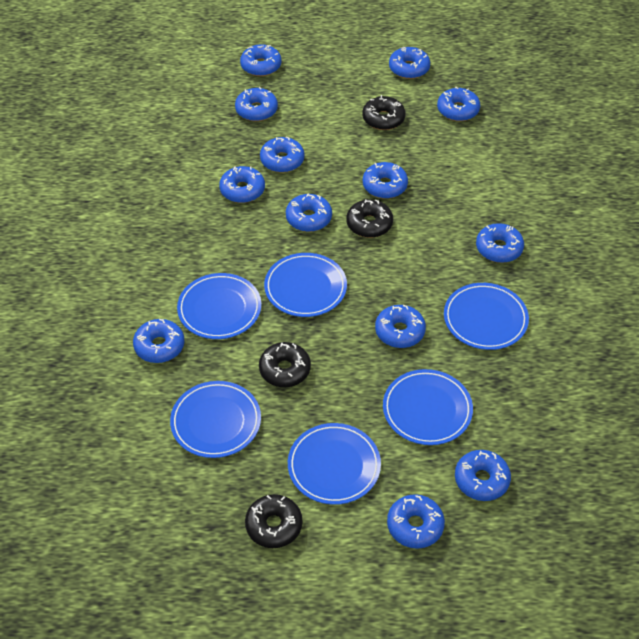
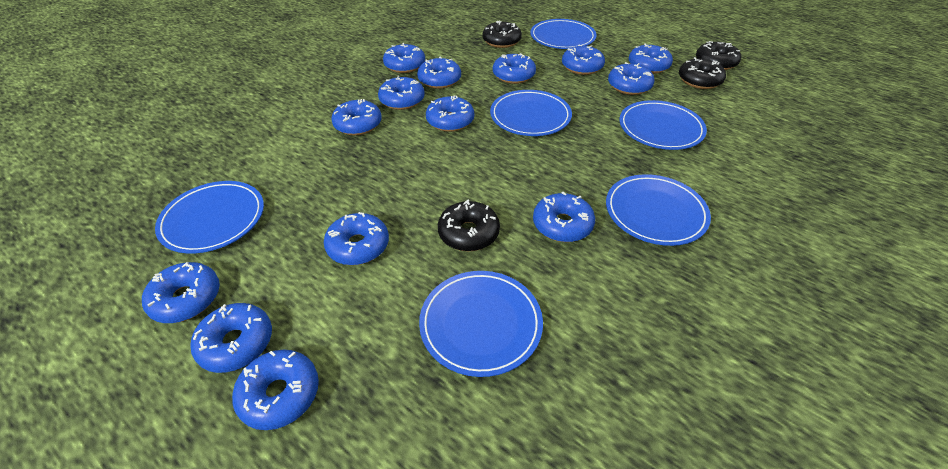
blue donut: [133,319,184,363] [219,166,265,203] [235,87,278,121] [240,44,282,76] [260,137,305,173] [286,194,332,232] [363,162,408,199] [375,305,426,348] [387,494,445,549] [389,47,430,79] [437,87,480,121] [455,450,511,501] [476,223,524,263] = 13 -> [142,262,220,323] [191,303,272,373] [232,350,319,430] [324,212,389,265] [331,99,382,135] [378,76,425,110] [383,43,425,73] [417,57,461,89] [426,96,474,132] [493,53,536,84] [533,192,595,242] [562,44,605,75] [608,62,655,95] [629,43,673,74] = 14

